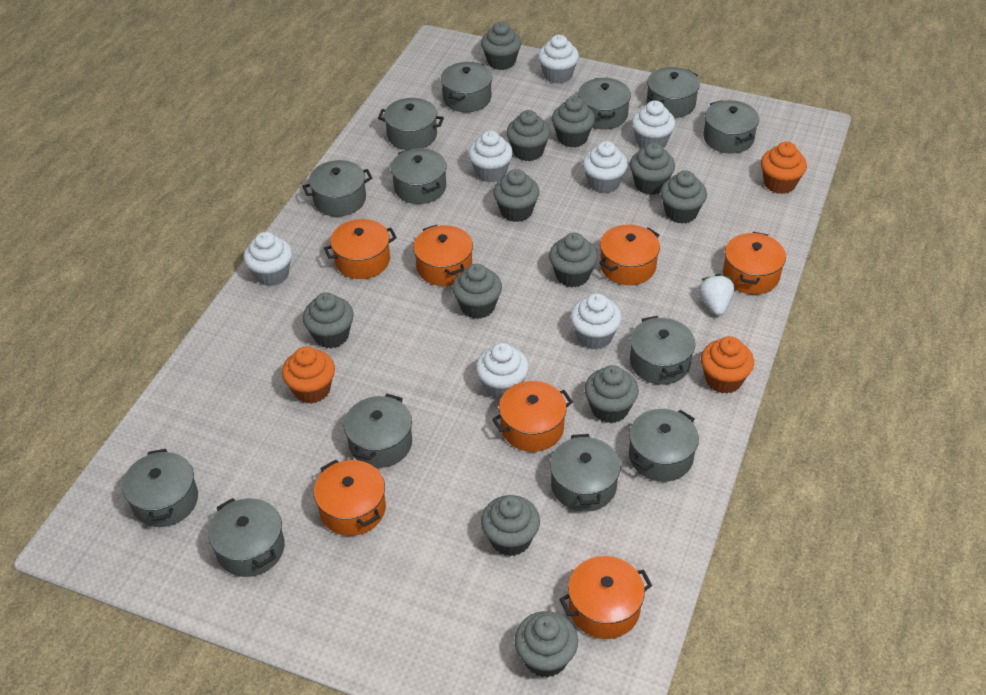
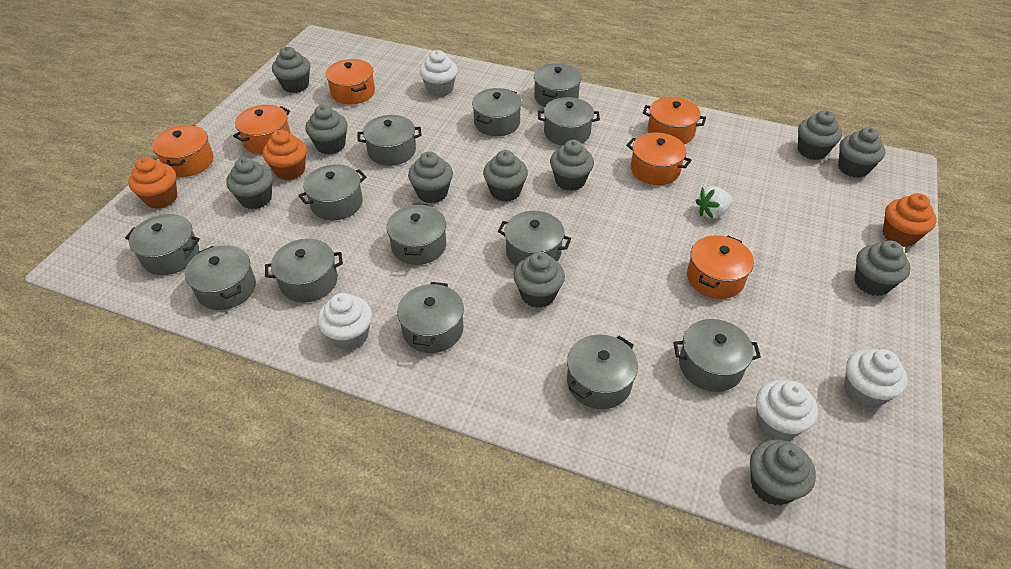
grey cupcake: [303,293,354,348] [452,264,502,319] [481,22,521,70] [481,495,540,556] [493,169,539,222] [506,110,550,161] [514,611,578,678] [549,233,598,287] [552,97,595,148] [585,365,639,423] [630,143,675,195] [660,170,707,224] = 12 -> [226,157,273,209] [272,47,310,93] [305,105,348,155] [408,152,453,203] [483,150,528,202] [514,252,565,308] [550,140,594,191] [750,440,816,506] [798,110,842,160] [838,127,885,178] [854,241,911,296] = 11
orange pot: [314,460,386,536] [324,219,397,279] [413,225,473,286] [492,381,573,452] [559,556,652,639] [599,224,660,285] [723,232,786,294] = 7 -> [152,125,213,177] [233,105,291,154] [326,59,375,104] [626,132,692,185] [643,97,706,144] [687,235,754,299] = 6
white cupcake: [244,232,292,286] [468,131,513,182] [476,343,529,400] [538,35,579,84] [570,293,622,350] [583,141,628,193] [632,100,676,148] = 7 -> [318,293,372,350] [420,50,458,97] [756,380,818,441] [844,349,908,409] = 4

